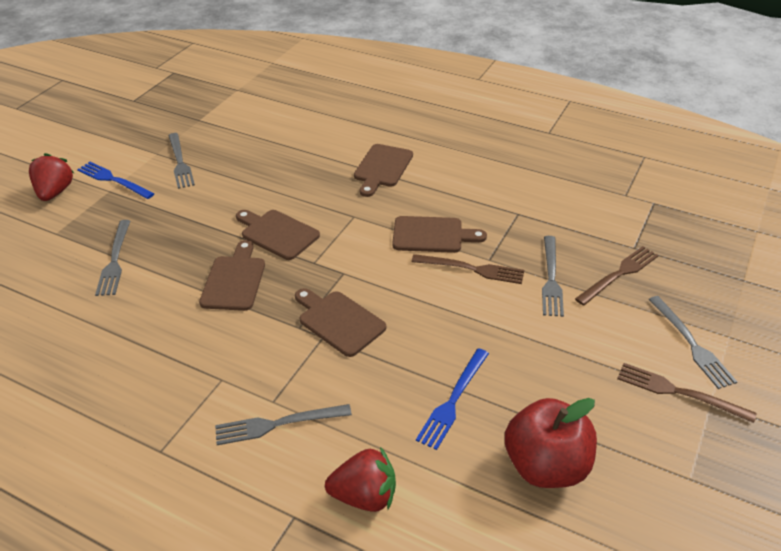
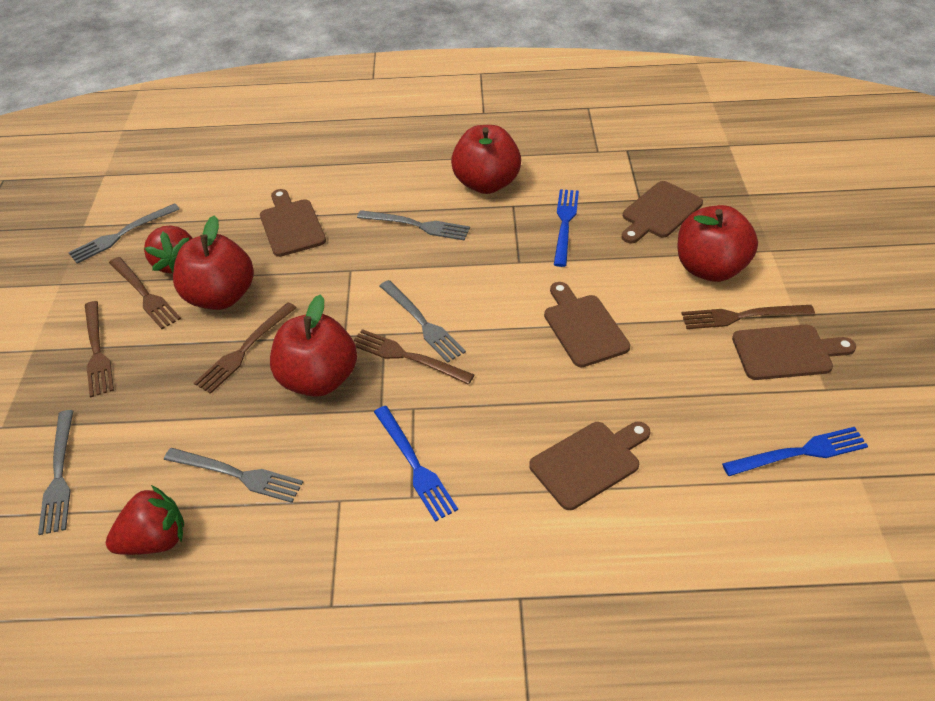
blue fork: [77,162,155,199] [416,348,489,450] = 2 -> [374,406,458,522] [554,189,579,267] [722,427,868,476] = 3
brown fork: [411,254,524,284] [575,246,659,306] [617,363,757,423] = 3 -> [85,301,114,397] [109,257,181,329] [194,302,297,394] [354,329,474,385] [681,305,815,329] = 5
red apple: [505,398,597,488] = 1 -> [173,216,254,310] [270,294,357,397] [451,125,521,194] [678,205,758,282] = 4

